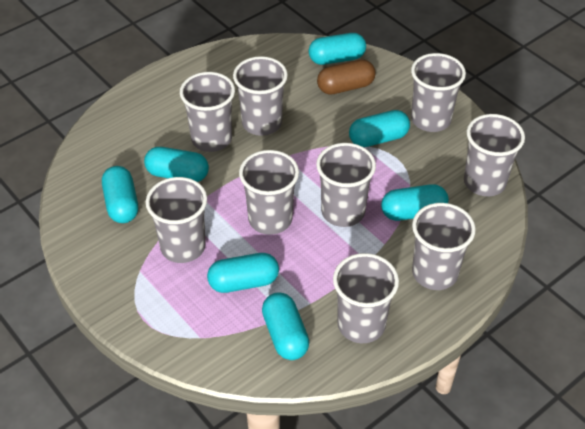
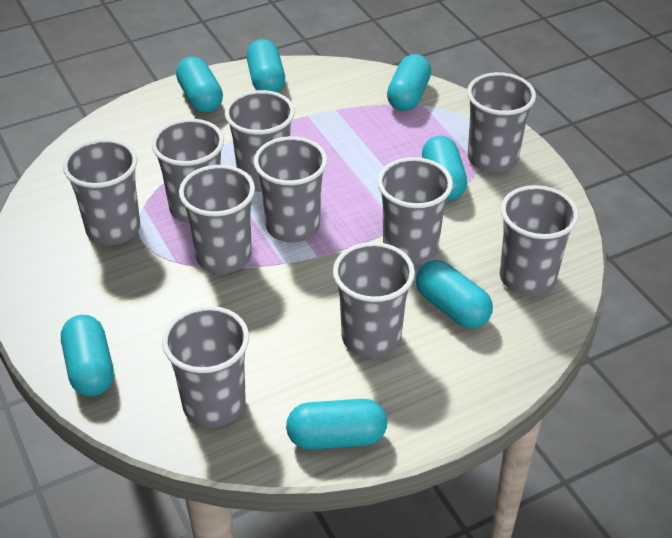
brown capsule: [317,59,376,95] = 1 -> none = 0
grey cup: [146,177,207,263] [180,72,235,152] [233,56,288,136] [239,150,299,235] [316,143,376,227] [333,253,399,343] [411,53,466,132] [412,203,476,290] [464,114,525,196] = 9 -> [63,139,140,245] [151,119,224,223] [162,306,249,427] [179,165,255,273] [225,90,295,192] [254,136,327,243] [333,242,415,358] [377,157,453,265] [467,72,536,173] [500,185,579,296] = 10

